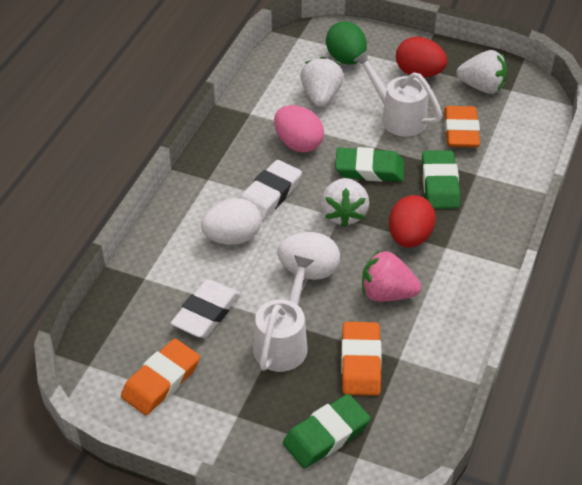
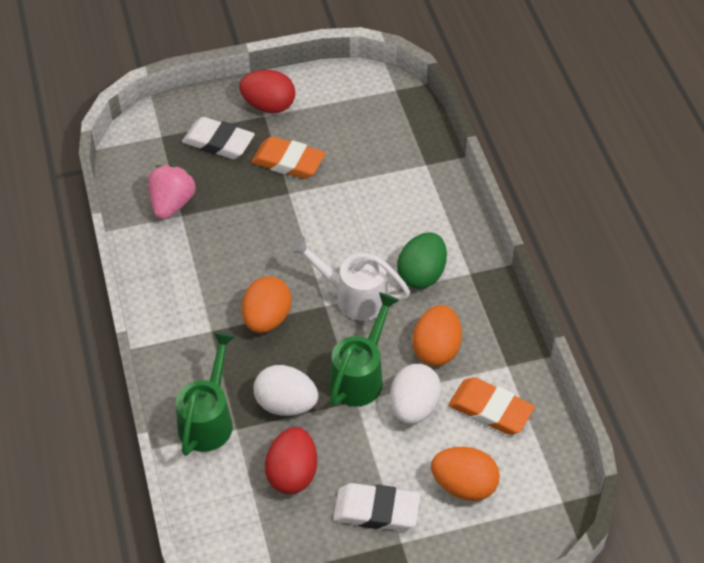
green eraser: [283,394,371,468] [335,147,404,182] [422,150,460,209] = 3 -> none = 0
green watering can: none = 0 -> [176,332,235,456] [329,292,399,407] = 2
orange egg: none = 0 -> [242,276,292,333] [413,305,462,366] [431,447,500,501] = 3
orange eraser: [121,339,200,415] [341,322,382,396] [444,106,480,147] = 3 -> [251,136,325,179] [448,377,535,435] = 2
pink egg: [274,105,324,153] = 1 -> none = 0
white strawberry: [300,57,344,107] [321,178,369,228] [456,50,507,94] = 3 -> none = 0
white watering can: [253,255,315,372] [353,50,442,137] = 2 -> [290,236,410,321] = 1

